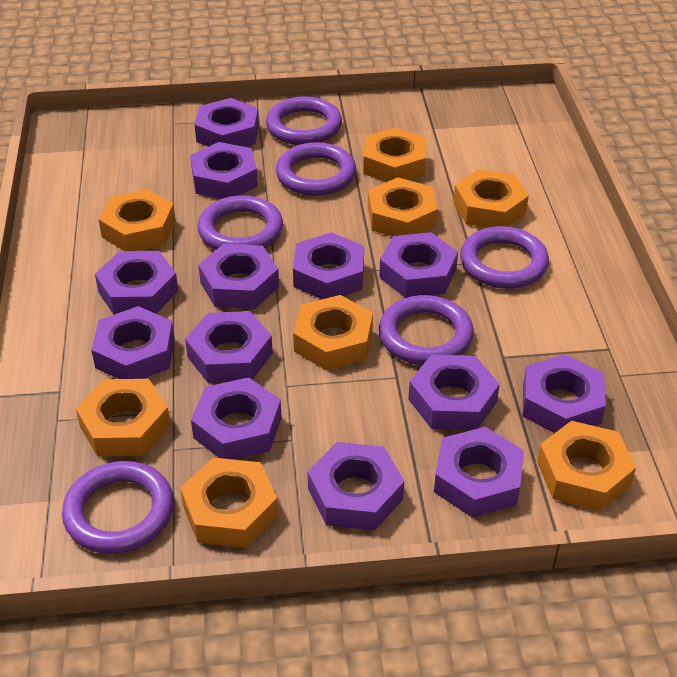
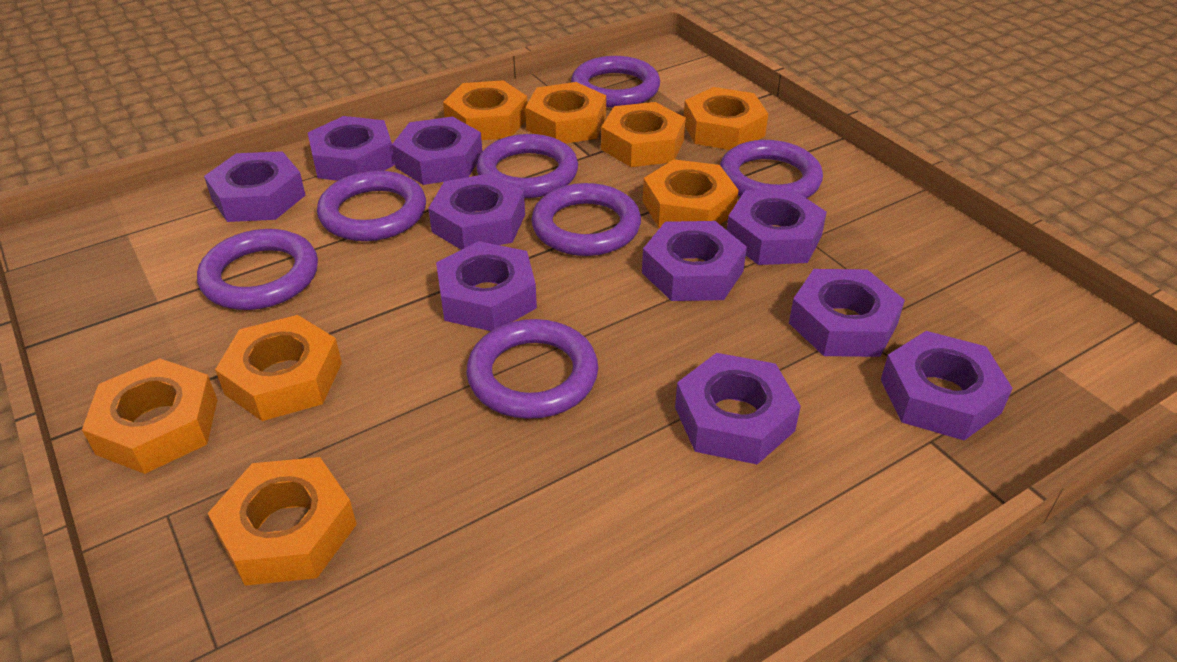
purple nut: [91,306,175,379] [95,251,178,315] [185,311,273,383] [190,142,258,199] [191,377,282,460] [195,98,259,147] [198,244,279,309] [293,232,364,299] [308,442,404,531] [379,232,458,298] [408,355,500,430] [434,427,524,518] [523,354,606,433] = 13 -> [204,151,305,222] [308,116,395,181] [392,117,482,185] [428,173,525,250] [436,241,537,331] [642,221,747,301] [675,353,801,465] [727,189,827,265] [789,269,905,357] [881,331,1013,440] = 10
purple ring: [62,461,174,554] [198,195,283,250] [266,97,342,145] [276,142,356,196] [379,295,474,365] [460,226,549,289] = 6 -> [197,229,318,310] [317,171,426,241] [466,319,598,419] [476,134,578,198] [531,183,641,256] [571,56,660,108] [720,140,823,198] = 7

